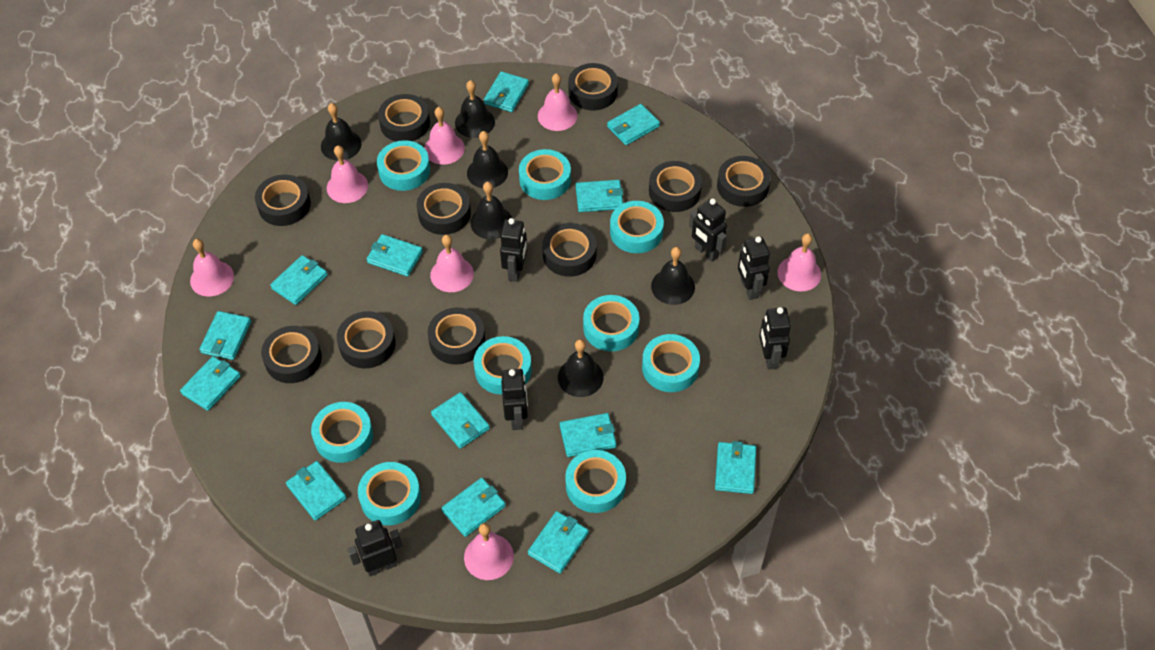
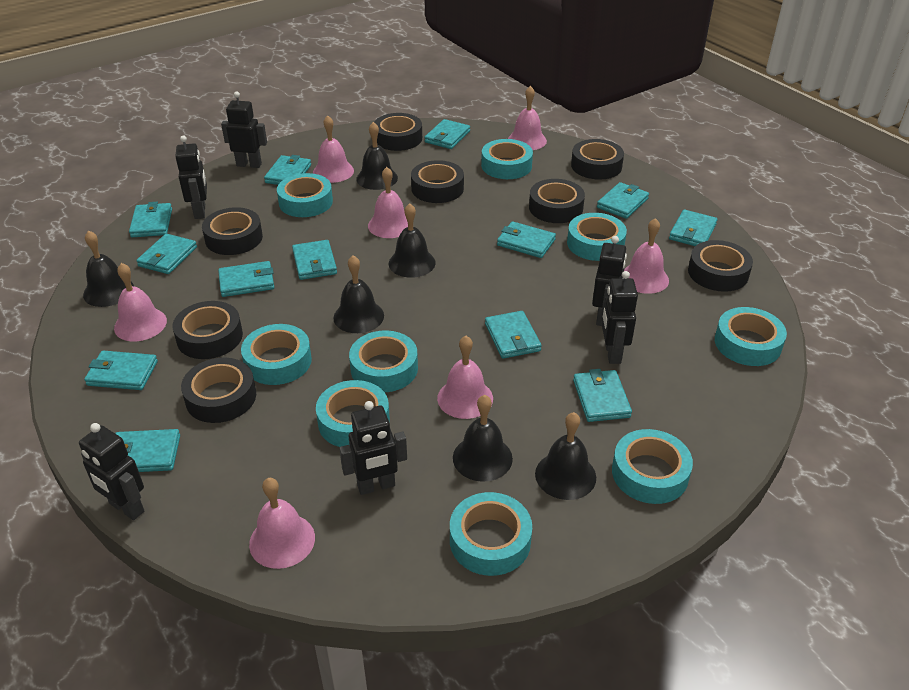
black tape: [255,174,311,226] [261,326,322,383] [337,311,396,369] [378,94,430,141] [417,183,471,235] [428,307,485,365] [542,223,596,277] [568,63,618,110] [649,161,702,212] [717,156,771,207] = 10 -> [173,301,243,359] [181,358,256,423] [202,207,263,255] [374,113,422,151] [411,160,464,203] [529,179,585,223] [571,139,624,180] [688,240,753,292] = 8

